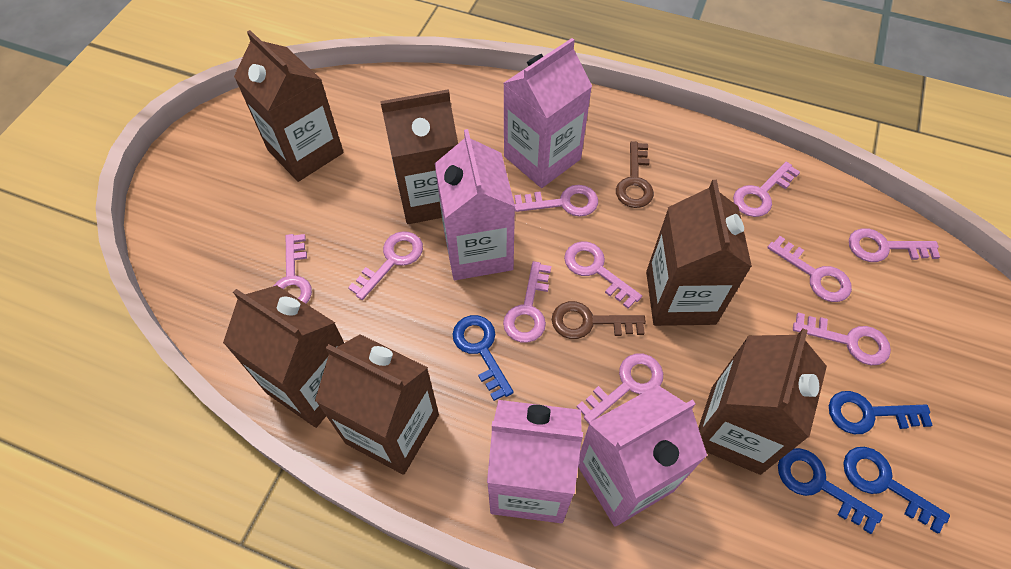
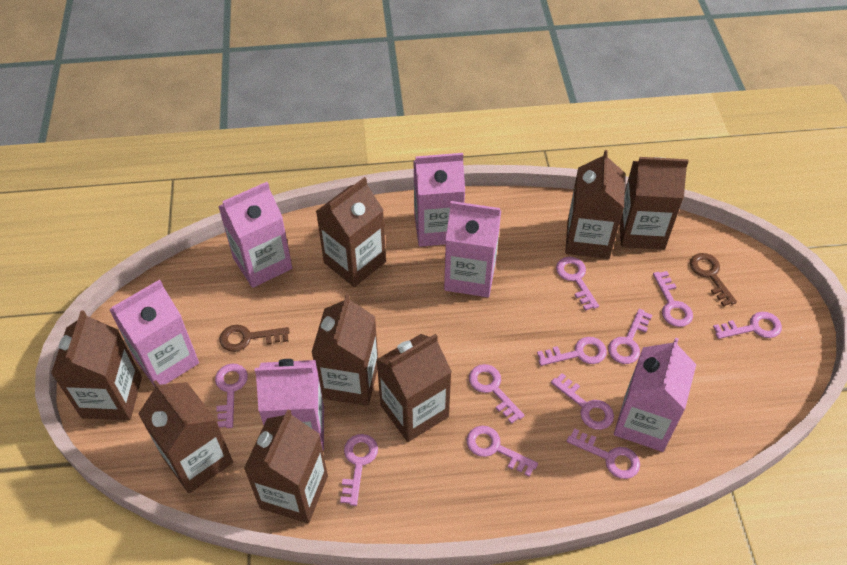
blue key: [453,315,514,401] [778,448,883,534] [829,391,933,434] [843,447,950,534] = 4 -> none = 0
brown carton: [223,285,344,428] [234,30,344,182] [315,334,439,475] [380,89,458,224] [646,180,752,326] [698,329,827,475] = 6 -> [51,310,142,420] [138,380,233,493] [244,409,328,523] [311,294,378,406] [316,177,386,287] [376,334,452,442] [565,150,625,259] [619,157,689,250] = 8
pink carton: [435,129,515,280] [487,400,583,523] [503,38,592,188] [578,385,707,527] = 4 -> [109,280,199,387] [218,182,292,288] [255,359,324,451] [414,153,465,247] [444,201,501,297] [614,337,696,452] = 6
pink key: [274,234,312,304] [348,231,423,300] [503,261,551,343] [515,185,598,217] [564,241,642,309] [577,354,663,423] [733,162,800,217] [767,236,852,302] [793,313,891,365] [849,228,940,262] = 10 -> [215,364,248,428] [340,434,378,506] [467,426,538,477] [469,364,525,424] [537,337,607,366] [551,373,614,430] [556,257,599,311] [567,428,640,479] [608,309,652,364] [653,271,693,327] [713,312,782,339] = 11

